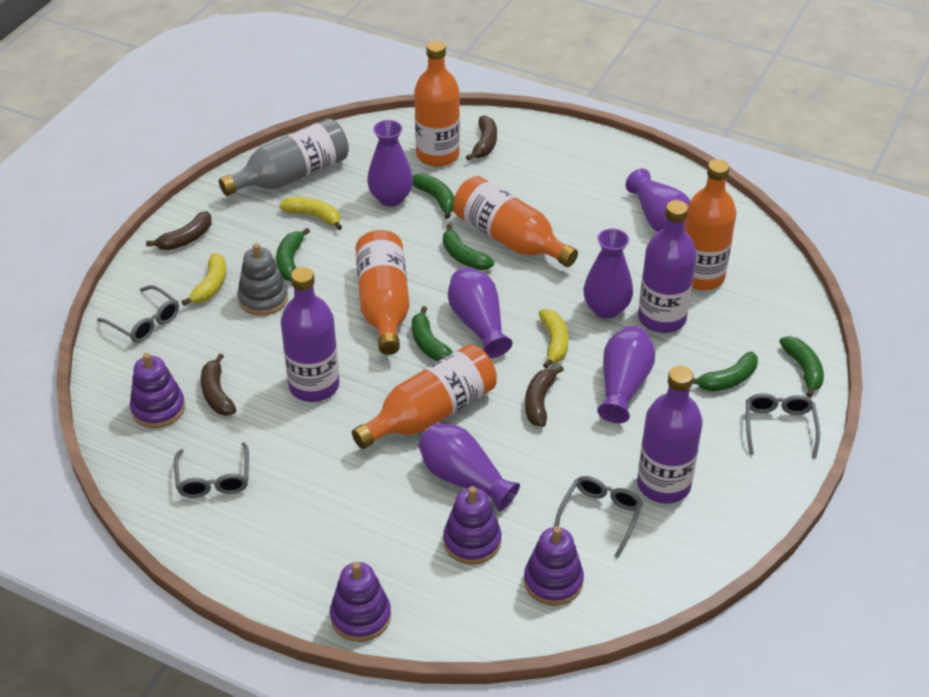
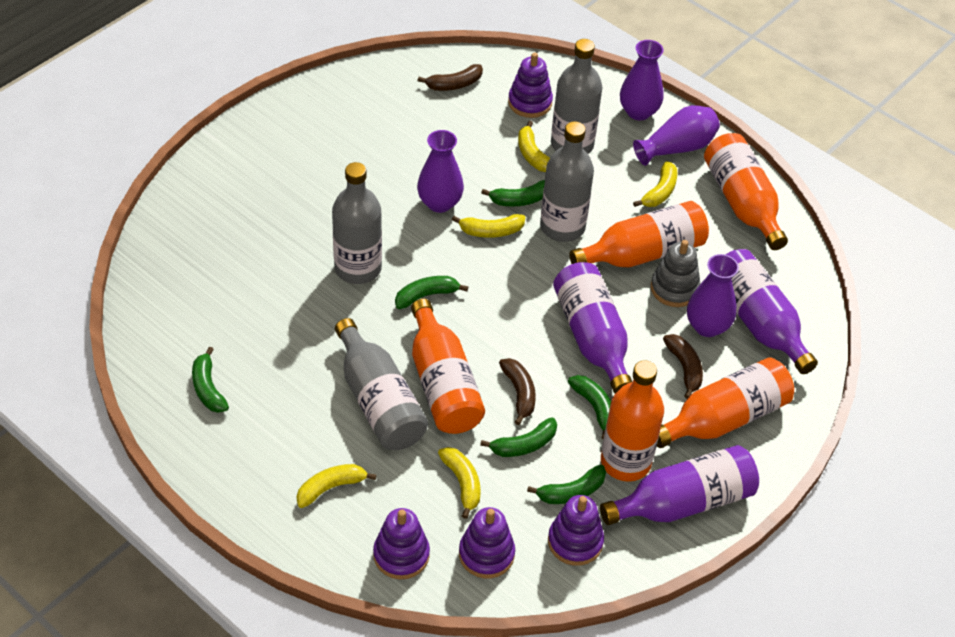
brown banana: [146,211,212,250] [201,354,236,415] [466,116,497,161] [525,366,564,427] = 4 -> [418,64,483,91] [499,358,536,425] [663,334,703,399] = 3
grey bottle: [219,118,349,196] = 1 -> [332,162,382,284] [335,318,428,450] [540,121,594,242] [551,39,603,154] = 4
grey glasses: [97,285,179,343] [174,442,249,498] [554,476,643,558] [746,393,820,459] = 4 -> none = 0
purple vase: [367,120,413,207] [418,423,520,511] [448,267,512,358] [584,228,633,319] [597,326,655,423] [626,169,690,232] = 6 -> [417,130,464,213] [620,40,664,120] [633,105,720,166] [687,254,739,337] = 4
yellow banana: [181,253,226,306] [279,197,342,230] [539,309,569,369] = 3 -> [297,464,376,508] [438,447,481,519] [452,214,525,238] [518,120,550,172] [633,161,677,207] = 5

